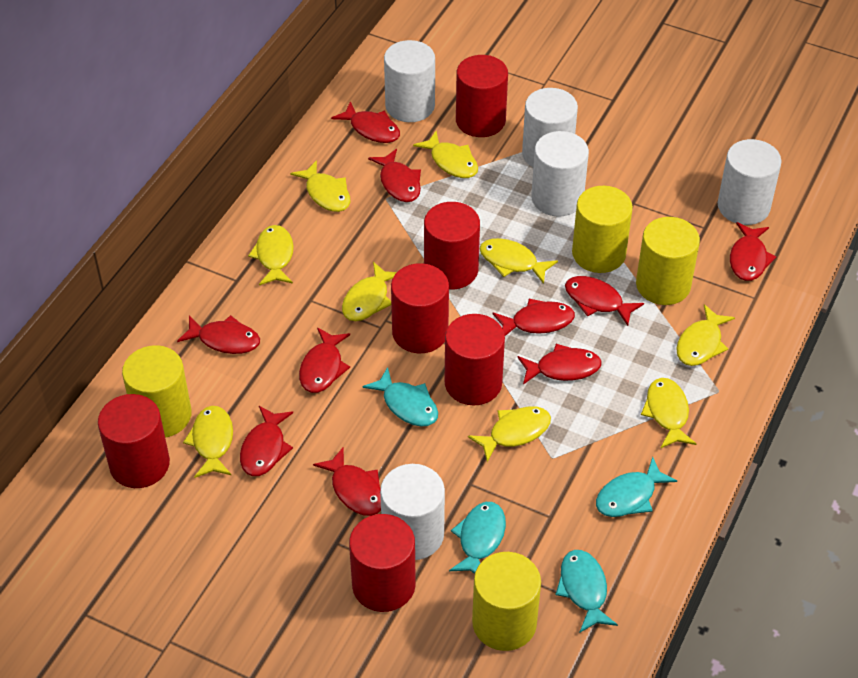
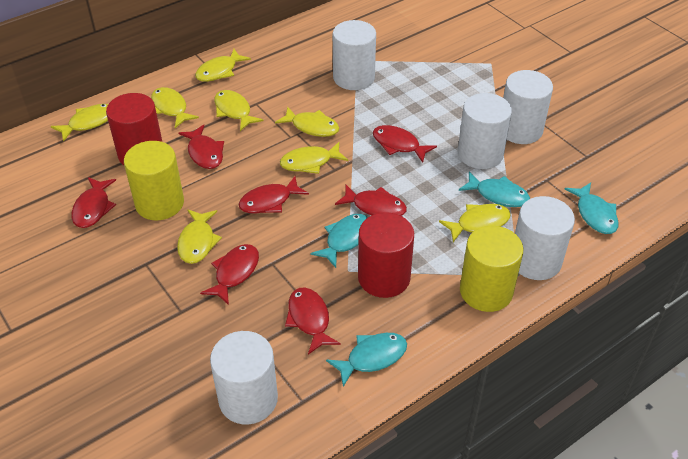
red cylinder: [98,394,170,488] [349,514,416,612] [391,263,449,353] [424,202,480,289] [445,314,505,405] [456,55,508,137] = 6 -> [106,93,162,165] [358,212,414,298] = 2
red fish: [177,315,260,354] [240,406,293,476] [299,327,350,393] [313,447,381,516] [331,101,400,143] [368,149,421,202] [493,299,575,336] [517,344,602,385] [565,276,644,326] [730,222,776,281] = 10 -> [71,177,116,228] [179,125,224,169] [200,244,259,305] [238,176,309,213] [285,287,341,354] [335,185,407,216] [373,125,437,163] = 7
yellow cylinder: [122,345,192,438] [472,552,541,651] [572,186,633,273] [636,217,700,305] = 4 -> [124,141,184,220] [460,226,523,312] = 2
yellow fish: [183,406,233,478] [248,225,294,285] [290,160,351,212] [342,262,397,321] [413,131,478,178] [468,406,551,462] [480,238,558,284] [641,378,696,448] [676,304,735,366] = 9 -> [51,104,108,142] [151,87,199,128] [177,209,222,264] [195,49,251,82] [214,90,263,131] [275,107,339,137] [280,142,348,174] [439,204,511,242] = 8

